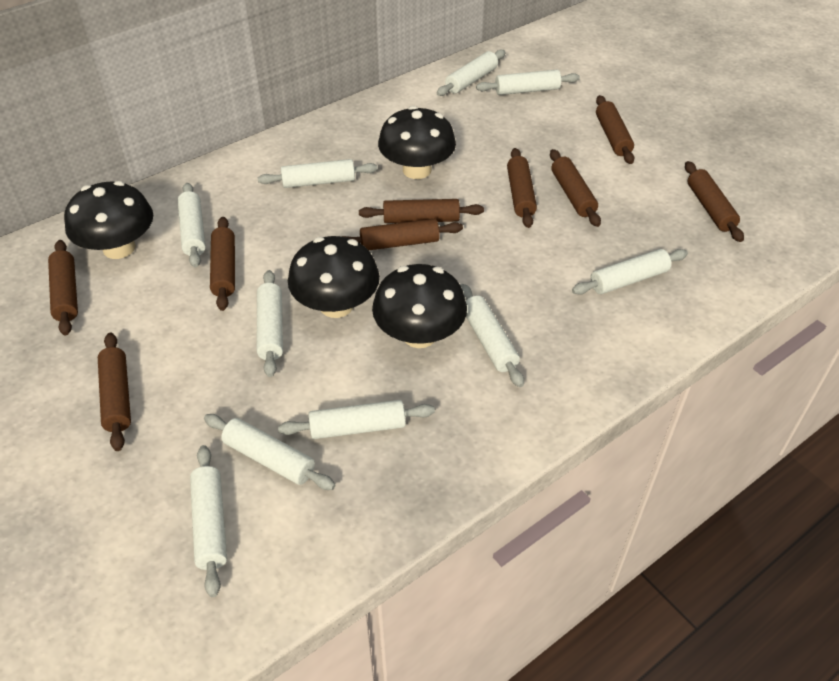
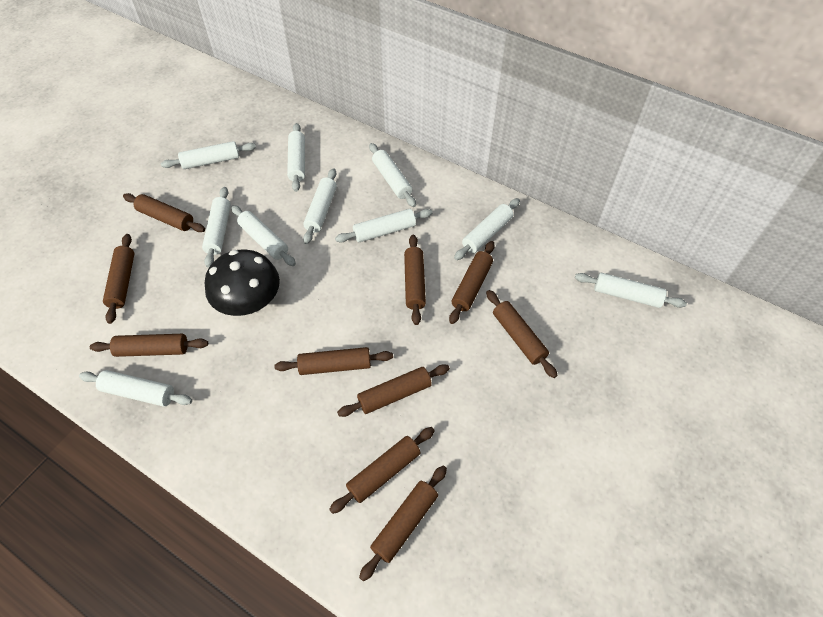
black mushroom: [64,181,153,259] [288,236,380,318] [372,264,467,348] [378,106,456,179] = 4 -> [205,249,280,316] = 1
brown rolling pin: [48,240,78,335] [98,332,131,451] [210,217,235,311] [342,219,463,250] [359,199,484,223] [507,148,537,228] [550,149,601,227] [596,95,634,164] [685,161,744,242] = 9 -> [90,334,208,357] [103,234,134,324] [123,193,205,232] [274,347,393,375] [329,427,435,514] [337,365,450,417] [359,466,447,581] [404,235,426,325] [449,241,495,324] [486,290,558,378] = 10

